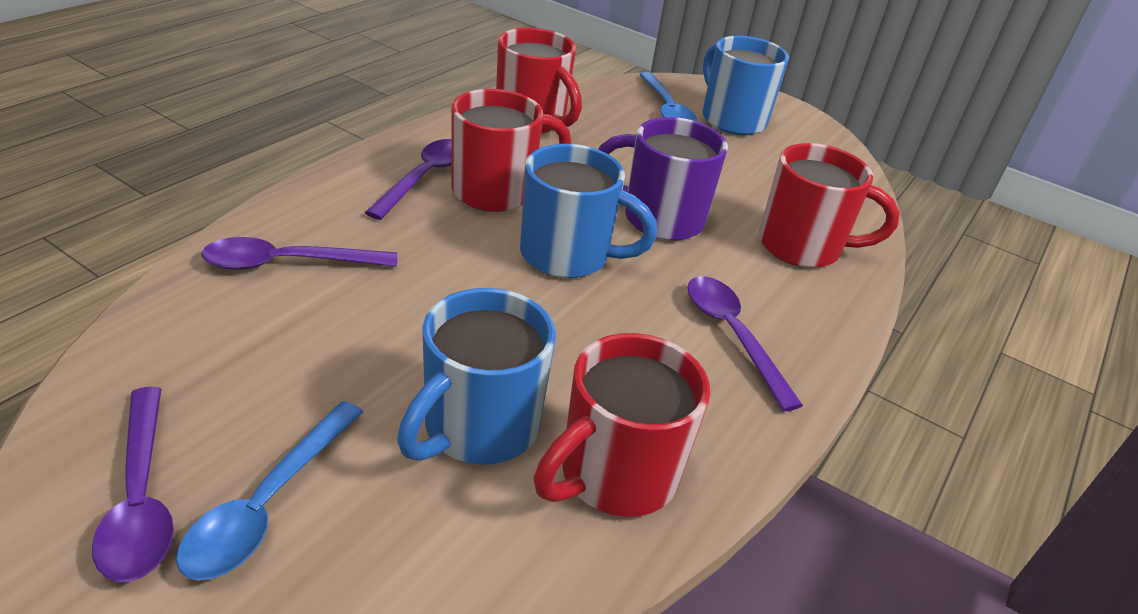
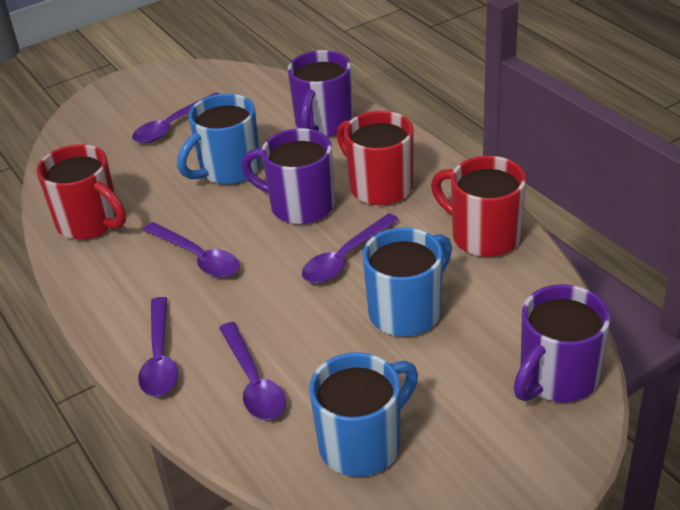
blue spoon: [176,401,363,581] [639,72,697,121] = 2 -> none = 0
purple mug: [598,117,728,241] = 1 -> [241,128,335,224] [288,50,353,137] [514,284,610,402] = 3
purple spoon: [92,387,174,582] [201,237,397,270] [365,139,452,220] [687,276,803,411] = 4 -> [132,92,219,143] [138,297,178,396] [143,222,240,278] [219,322,286,420] [302,213,399,283] = 5
red mug: [452,89,571,212] [496,28,582,133] [534,333,710,517] [759,143,899,268] = 4 -> [36,144,126,240] [336,111,413,205] [431,156,526,257] = 3

